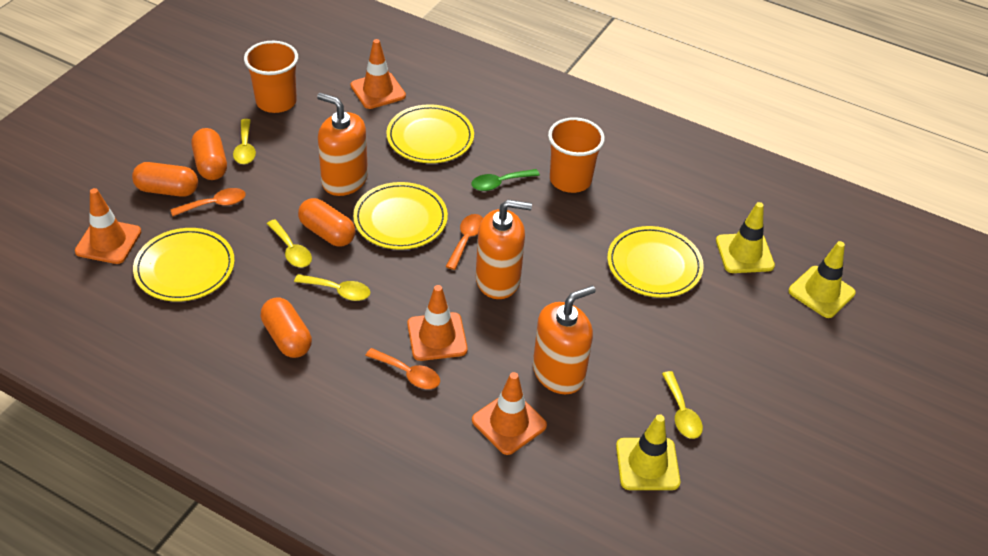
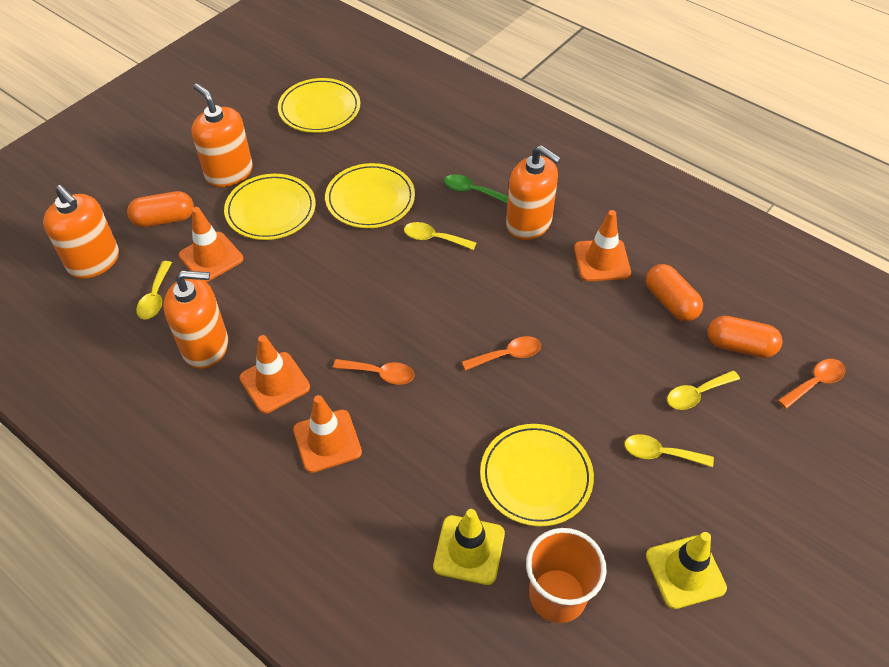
orange capsule: [132,162,198,197] [192,128,227,180] [261,297,312,358] [298,198,355,247] = 4 -> [127,191,194,227] [646,264,703,321] [707,316,782,358] = 3
orange cup: [244,41,298,113] [548,117,605,193] = 2 -> [526,528,606,623] = 1
orange soap dispenser: [317,93,368,196] [476,200,532,299] [533,286,596,394] = 3 -> [43,185,119,279] [163,271,228,369] [191,83,253,187] [506,145,561,240] = 4
yellow traffic cone: [616,414,680,490] [716,202,775,273] [788,241,856,318] = 3 -> [433,509,505,585] [646,532,727,609] = 2

